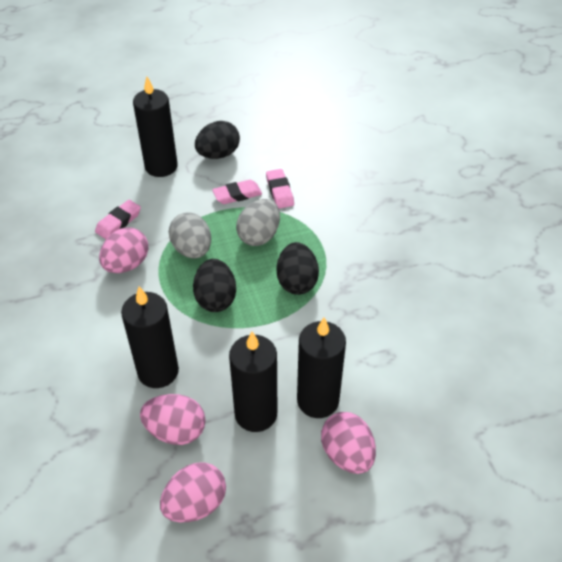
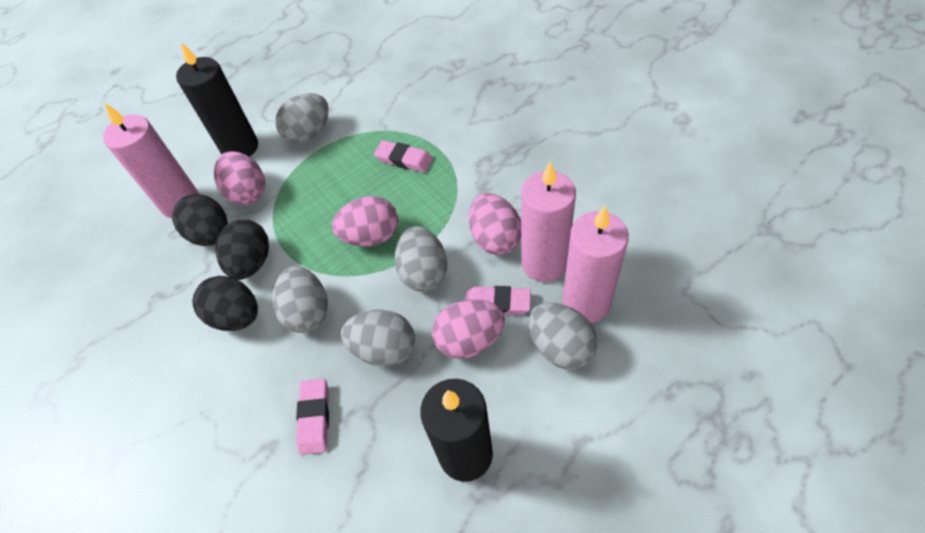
black candle: [121,287,179,388] [133,77,178,177] [229,332,277,432] [297,318,346,418] = 4 -> [176,42,258,157] [420,379,493,482] = 2
grey egg: [169,212,211,258] [236,199,280,246] = 2 -> [272,266,328,333] [275,93,329,143] [341,310,415,367] [395,226,447,291] [528,302,598,370] = 5
pink candle: none = 0 -> [103,103,199,218] [521,161,576,282] [562,206,629,323] = 3

